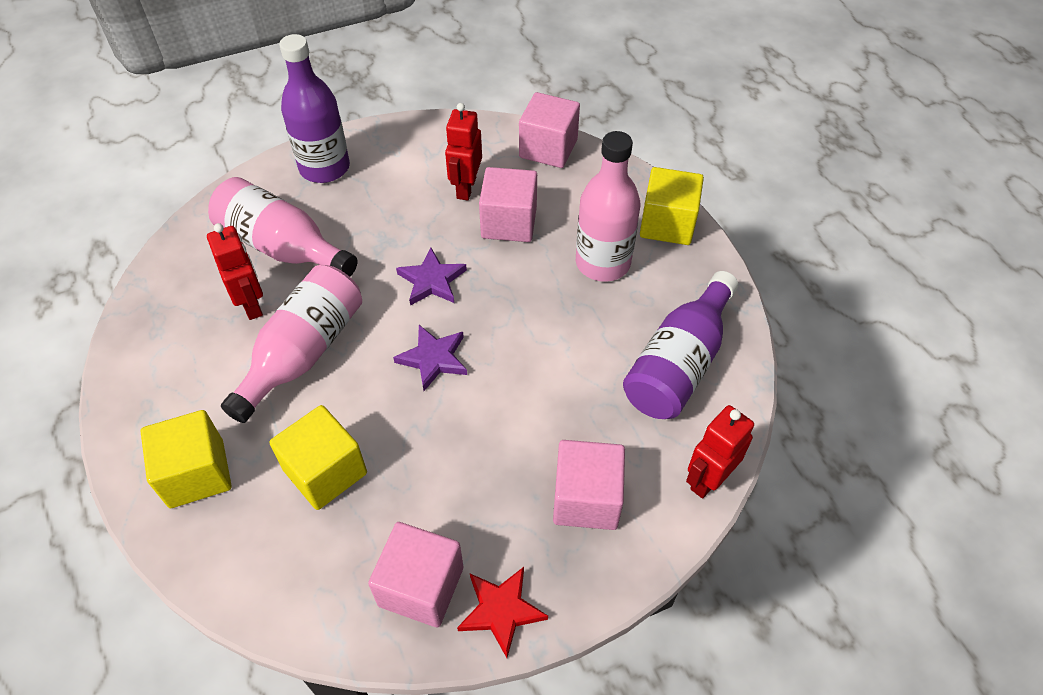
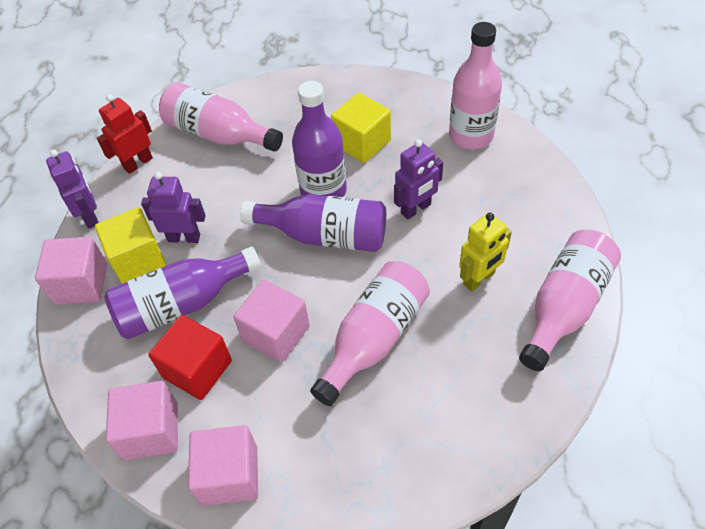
pink bottle: [208,177,357,277] [221,265,362,423] [576,131,640,282] = 3 -> [159,82,283,152] [310,261,430,406] [449,22,502,149] [519,230,621,371] = 4
purple bottle: [279,34,350,183] [623,271,738,419] = 2 -> [104,247,261,339] [240,194,386,252] [292,81,347,197] = 3
purple robot: none = 0 -> [46,149,99,228] [141,172,206,243] [394,139,443,220] = 3
purple star: [393,325,467,391] [396,248,467,306] = 2 -> none = 0
red cube: none = 0 -> [148,315,232,400] = 1
red robot: [207,223,263,320] [445,103,482,201] [686,405,754,499] = 3 -> [97,94,153,174] = 1
red star: [457,567,548,658] = 1 -> none = 0
yellow cube: [141,410,232,508] [269,405,367,510] [640,167,704,245] = 3 -> [95,207,166,284] [331,92,391,163] = 2
yellow robot: none = 0 -> [459,213,512,292] = 1

